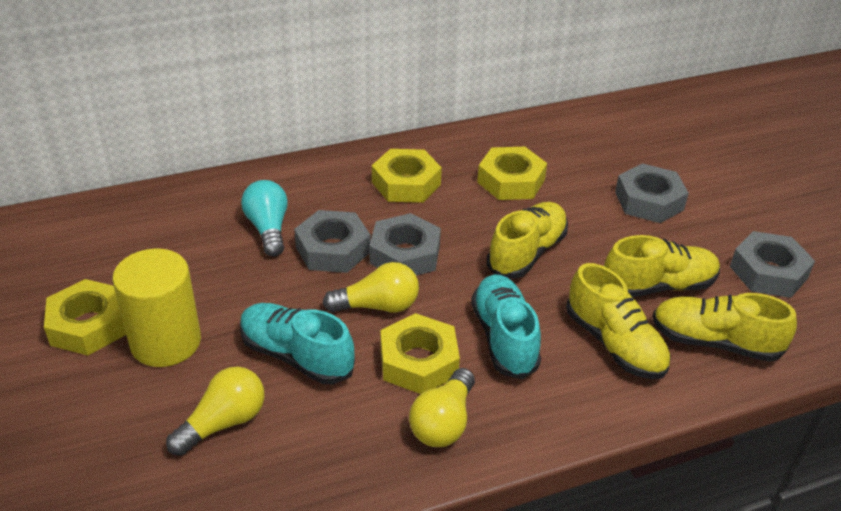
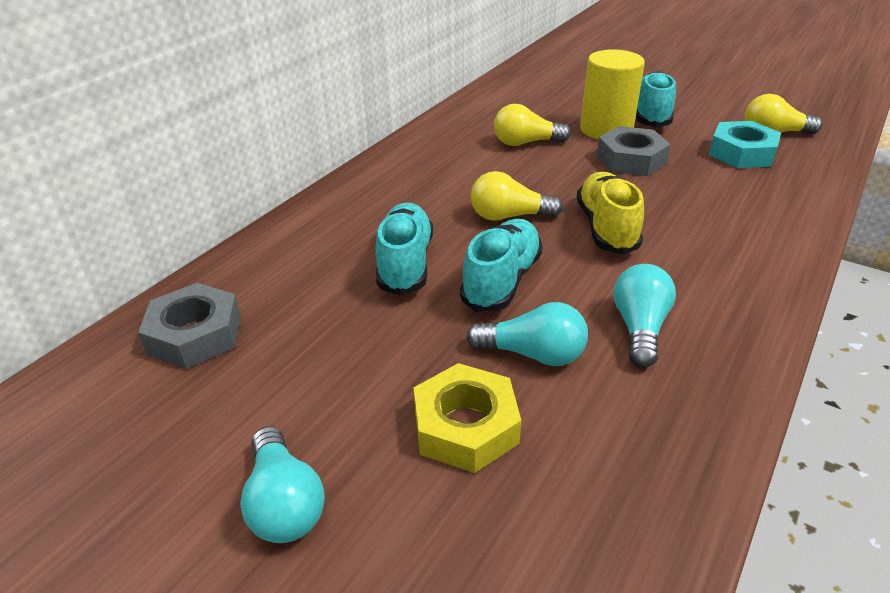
grey nut: [294,210,370,273] [369,213,441,276] [615,163,689,223] [730,231,815,298] = 4 -> [138,283,241,369] [597,126,671,176] = 2
turquoise light bulb: [241,180,288,257] = 1 -> [240,426,325,543] [466,302,588,366] [613,264,676,368] = 3
turquoise nut: none = 0 -> [709,121,781,168] = 1
turquoise shoe: [240,303,355,384] [471,274,541,379] = 2 -> [376,203,433,296] [460,219,543,312] [636,71,676,127] = 3
yellow nut: [44,279,126,355] [372,149,442,203] [380,313,460,394] [477,147,547,200] = 4 -> [414,363,521,473] = 1
yellow shoe: [487,202,568,279] [566,263,671,379] [604,235,720,297] [652,293,797,362] = 4 -> [577,172,644,255] = 1

